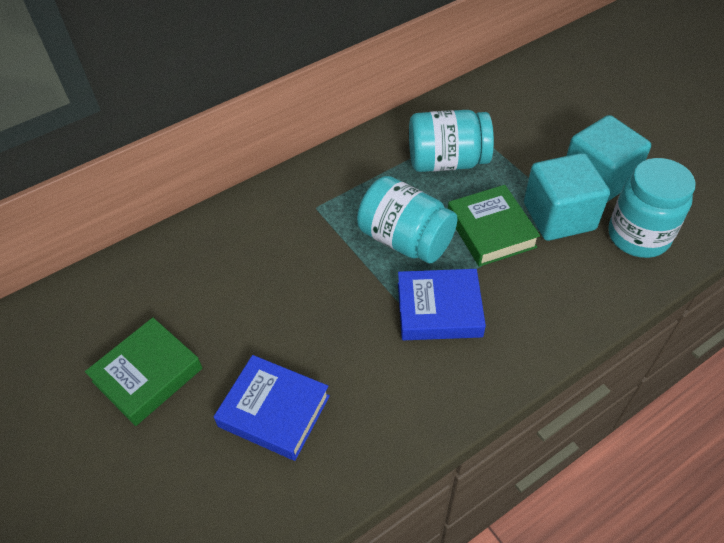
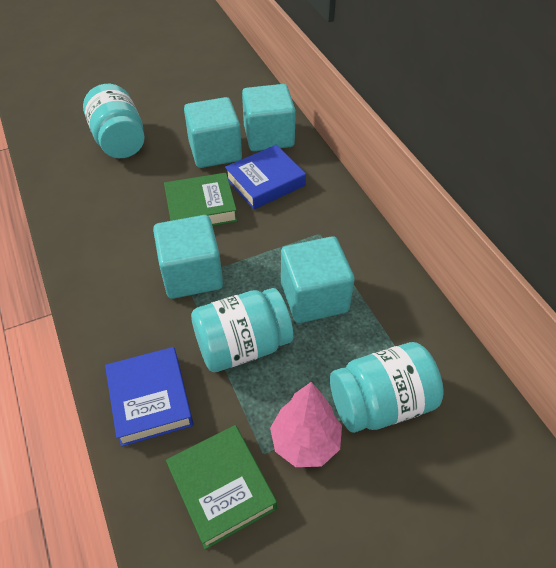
pink tree: none = 0 -> [270,382,342,467] = 1
turquoise cube: [524,153,610,241] [566,115,651,202] = 2 -> [153,215,223,299] [184,97,242,168] [242,84,296,151] [281,236,355,323] = 4

